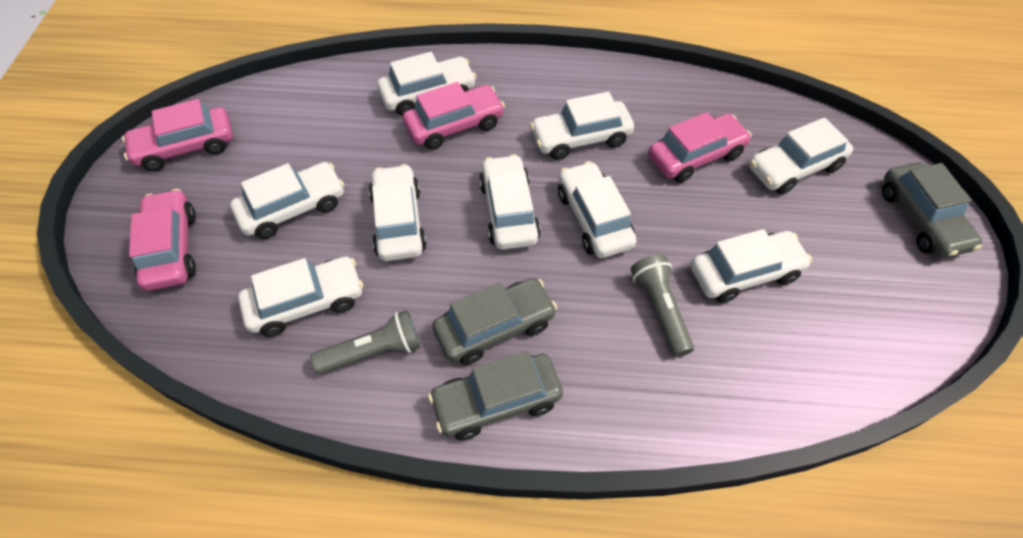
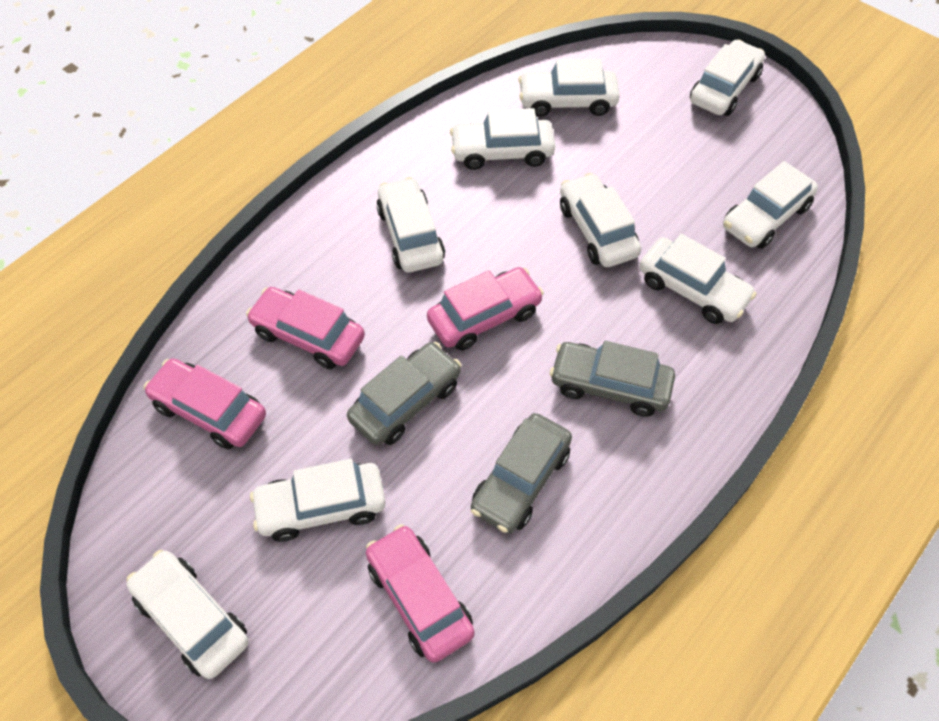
grey flashlight: [311,310,420,374] [631,254,694,357] = 2 -> none = 0

